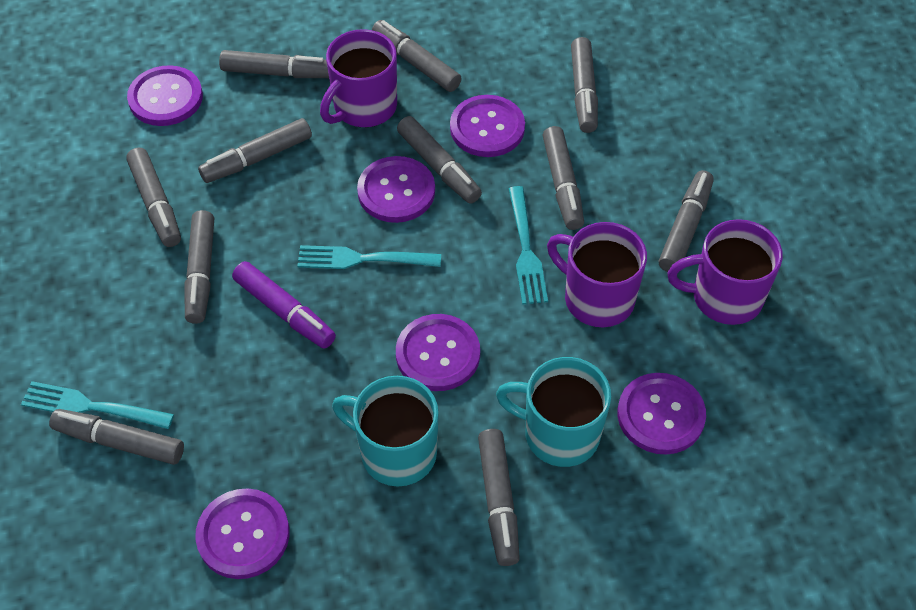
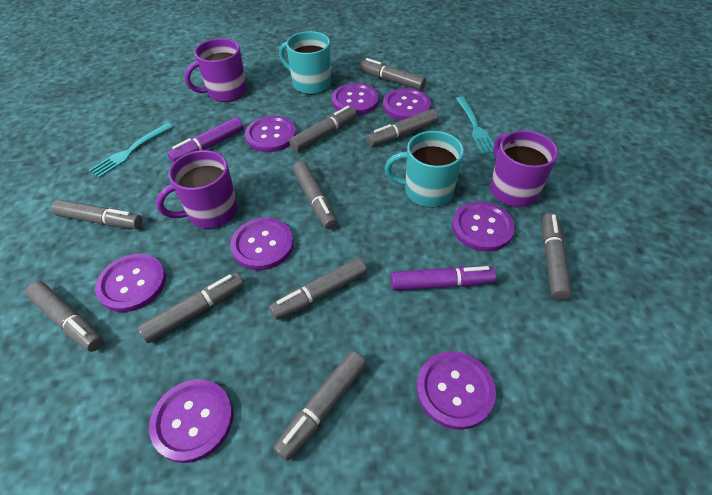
grey marker: [49,409,184,465] [126,148,181,247] [184,210,214,324] [198,118,312,183] [219,50,329,78] [372,20,462,92] [397,116,482,203] [478,429,520,566] [542,126,584,230] [571,37,598,133] [659,170,714,272] = 11 -> [26,281,103,352] [51,200,142,229] [138,273,244,343] [269,257,367,320] [273,351,367,461] [289,106,357,152] [293,161,338,230] [360,58,426,91] [367,109,438,147] [542,213,572,300] = 10
purple button: [127,65,203,126] [195,488,290,579] [357,156,435,223] [396,314,480,391] [450,95,525,157] [618,373,706,455] = 6 -> [95,254,166,312] [149,379,233,463] [230,218,294,270] [245,116,296,152] [332,83,379,115] [383,88,431,121] [417,351,496,430] [452,201,515,252] = 8
purple marker: [232,261,336,349] = 1 -> [167,117,244,163] [391,266,496,291] = 2
turquoise fork: [21,381,174,429] [297,245,441,269] [508,186,548,305] = 3 -> [89,123,173,178] [456,97,494,154] = 2

